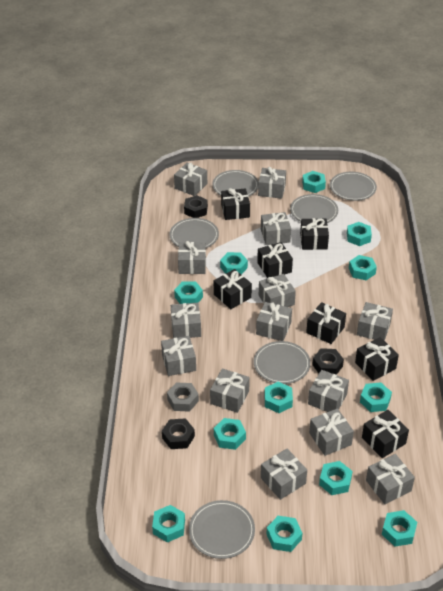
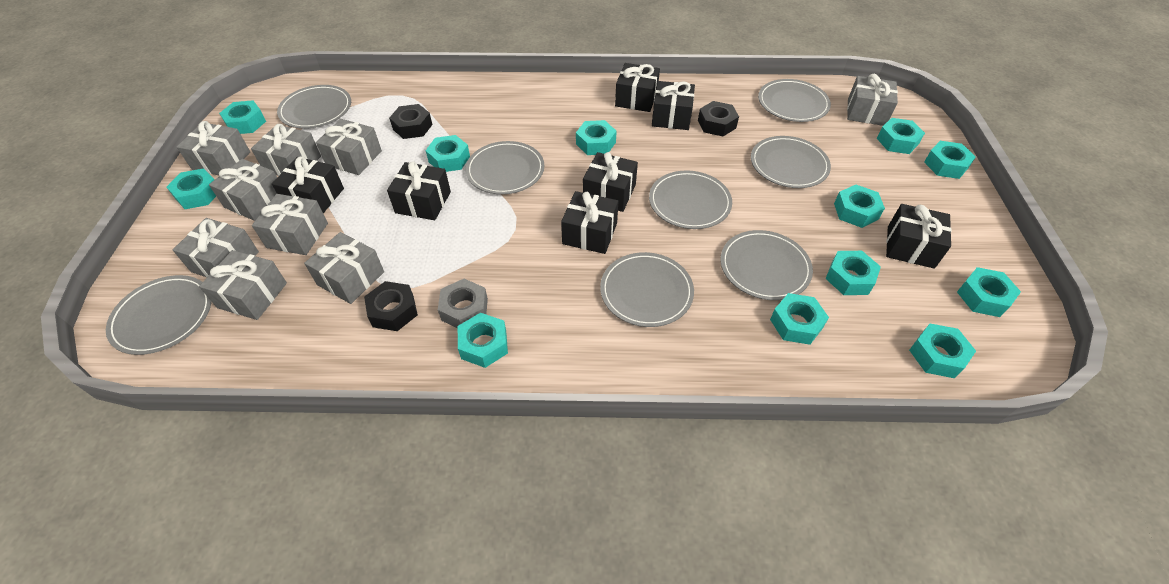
grey gift: [161,336,196,376] [171,303,201,338] [174,163,207,196] [178,241,206,274] [210,368,250,413] [256,302,292,341] [258,167,286,199] [259,274,296,307] [261,212,291,245] [261,449,307,500] [308,370,349,412] [309,408,354,456] [357,302,393,341] [366,454,415,504] = 14 -> [173,218,259,277] [177,121,250,175] [199,250,287,320] [209,159,277,221] [251,124,321,176] [252,194,328,255] [304,232,384,304] [316,119,382,175] [847,74,898,126] = 9
grey plate: [169,218,219,248] [189,500,255,559] [212,170,258,197] [254,341,311,384] [290,194,338,223] [330,172,377,201] = 6 -> [106,275,211,355] [277,85,351,129] [465,141,544,194] [600,252,694,327] [649,171,732,229] [720,230,813,300] [751,136,831,188] [758,79,831,122] = 8

